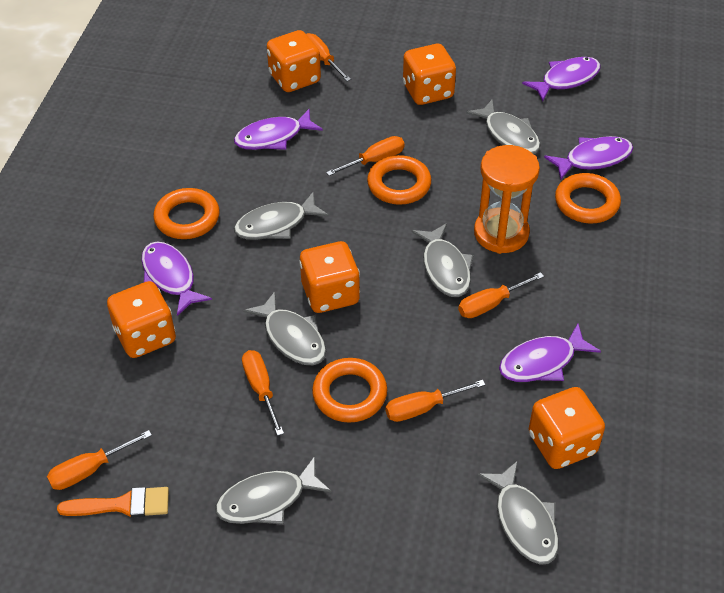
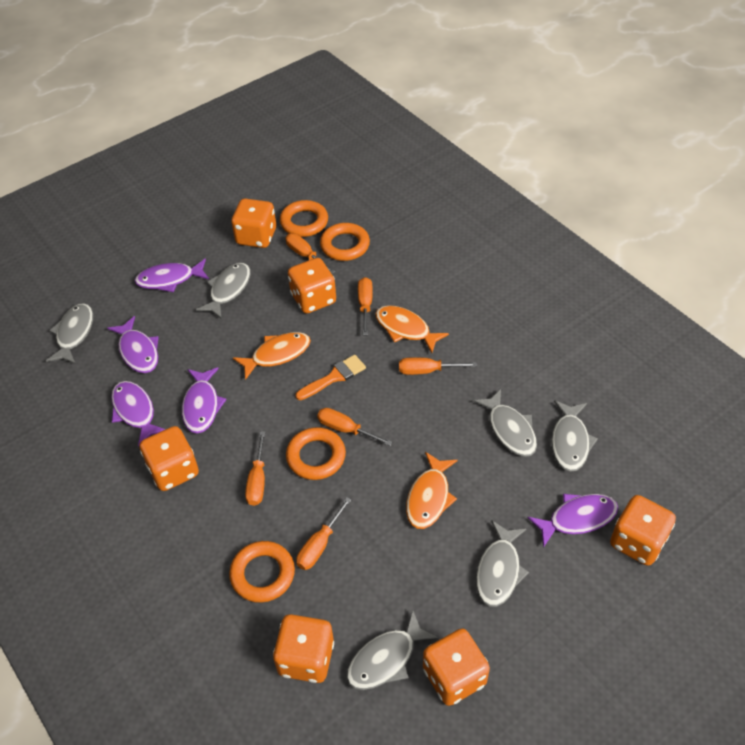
orange dice: [107,281,176,358] [267,30,321,92] [299,241,360,313] [403,44,456,105] [529,387,605,469] = 5 -> [140,426,199,491] [231,198,276,248] [273,614,334,683] [288,258,336,314] [423,629,490,706] [610,495,676,566] = 6
orange fish: none = 0 -> [233,332,311,380] [375,305,449,353] [406,452,458,529] = 3
orange hourglass: [474,145,540,254] = 1 -> none = 0

